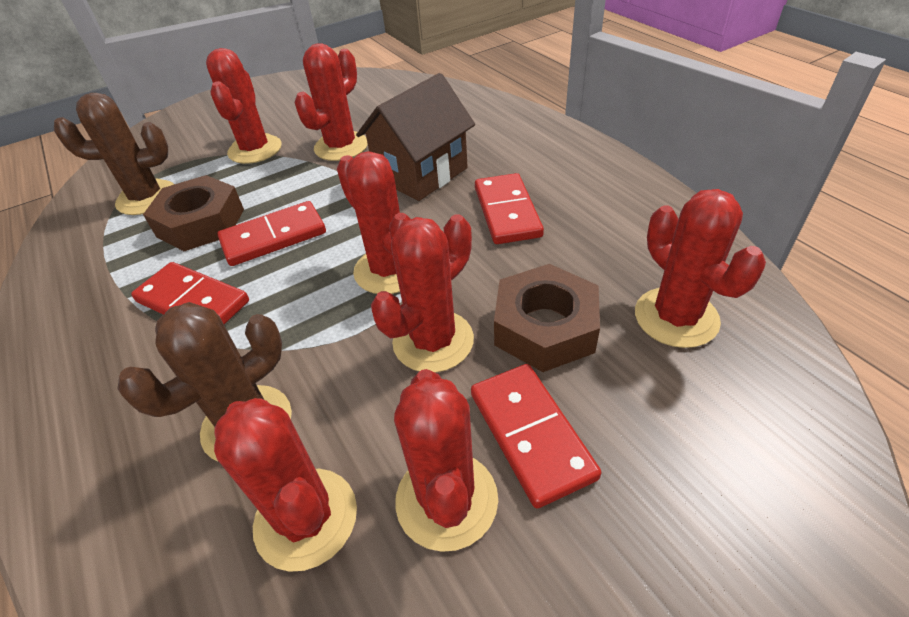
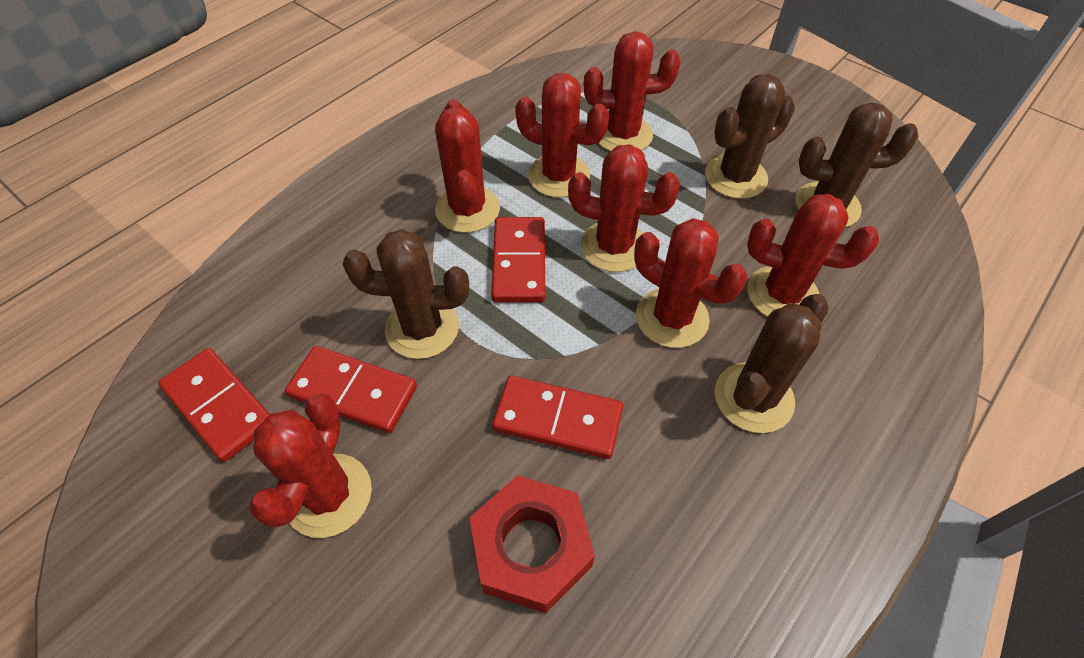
brown cactus: [54,93,174,215] [118,302,292,462] = 2 -> [343,229,469,359] [705,74,795,199] [715,294,829,433] [795,102,918,227] = 4
brown house: [356,73,475,201] = 1 -> none = 0
brown nut: [143,175,244,251] [494,264,600,372] = 2 -> none = 0
red nut: none = 0 -> [469,475,595,613] = 1

